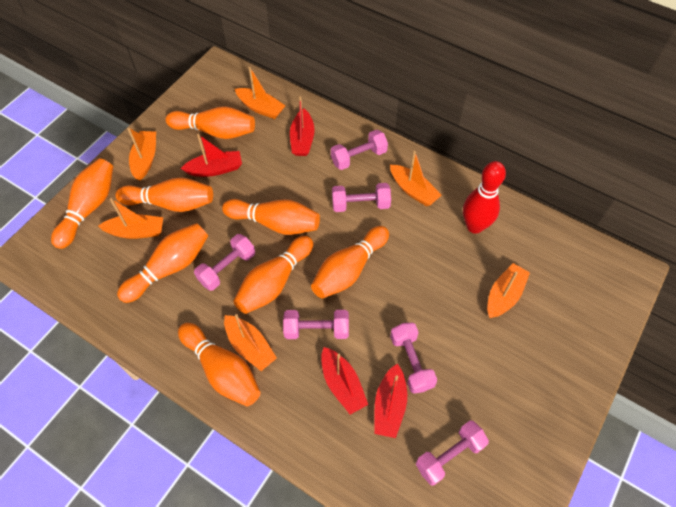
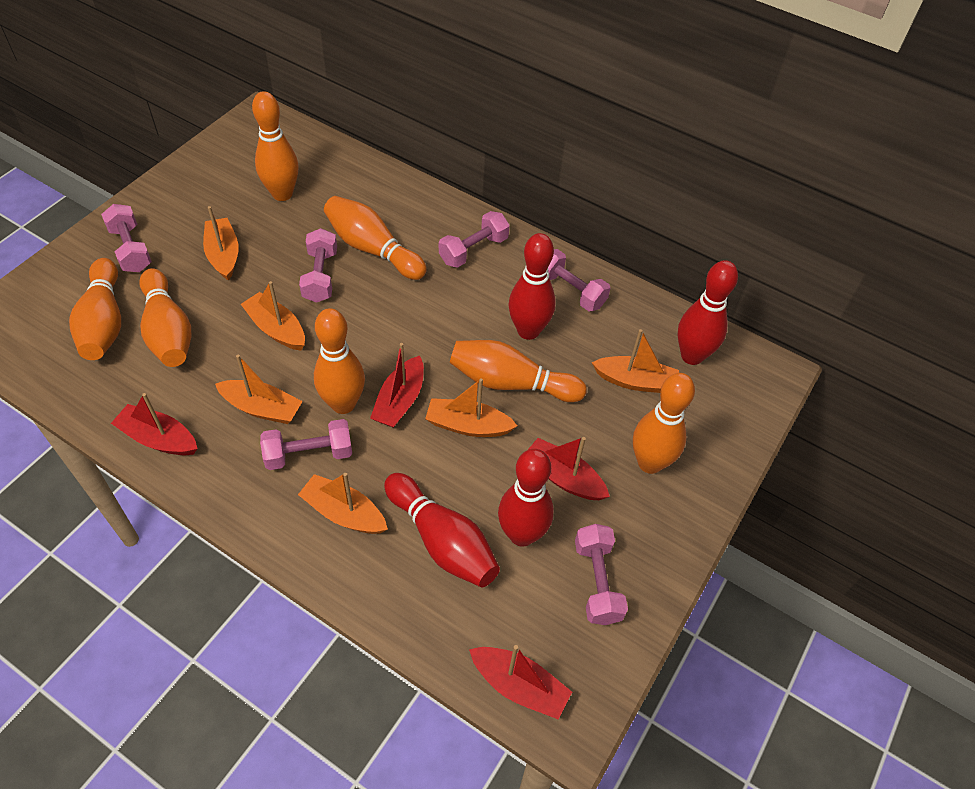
orange bowling pin: [51,158,113,249] [115,177,213,212] [117,223,208,303] [166,106,255,139] [178,323,261,406] [222,199,320,235] [233,236,313,314] [311,226,389,299] = 8 -> [69,258,121,360] [139,268,192,367] [252,91,298,201] [314,308,365,414] [324,196,427,280] [450,340,587,402] [633,373,695,474] = 7
red bowling pin: [463,161,506,234] = 1 -> [384,473,500,587] [498,449,554,547] [509,233,556,340] [678,260,738,365] = 4

